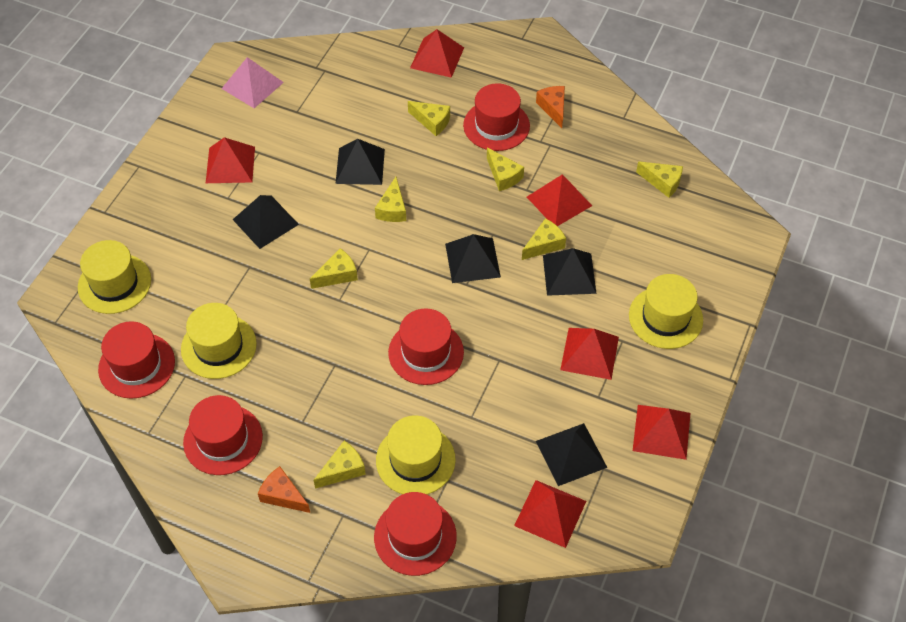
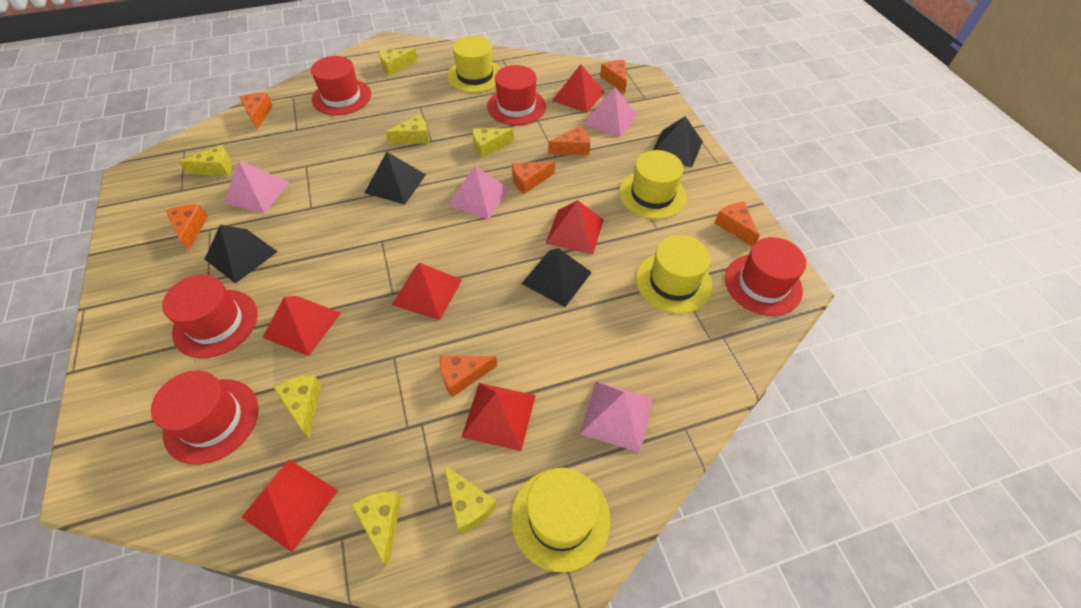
black pyramid: [233,195,299,249] [335,139,385,185] [445,234,501,283] [536,423,608,486] [543,248,597,296] = 5 -> [205,225,278,284] [365,152,426,204] [522,248,592,307] [653,116,703,168] = 4
orange cheese: [258,466,310,513] [536,86,565,128] = 2 -> [166,204,208,251] [239,93,273,130] [440,355,497,397] [512,161,555,194] [548,126,590,155] [600,60,627,94] [715,202,760,246] = 7
pink pyramid: [221,57,284,108] = 1 -> [224,161,290,213] [447,166,509,220] [580,382,653,453] [584,87,637,137] = 4

